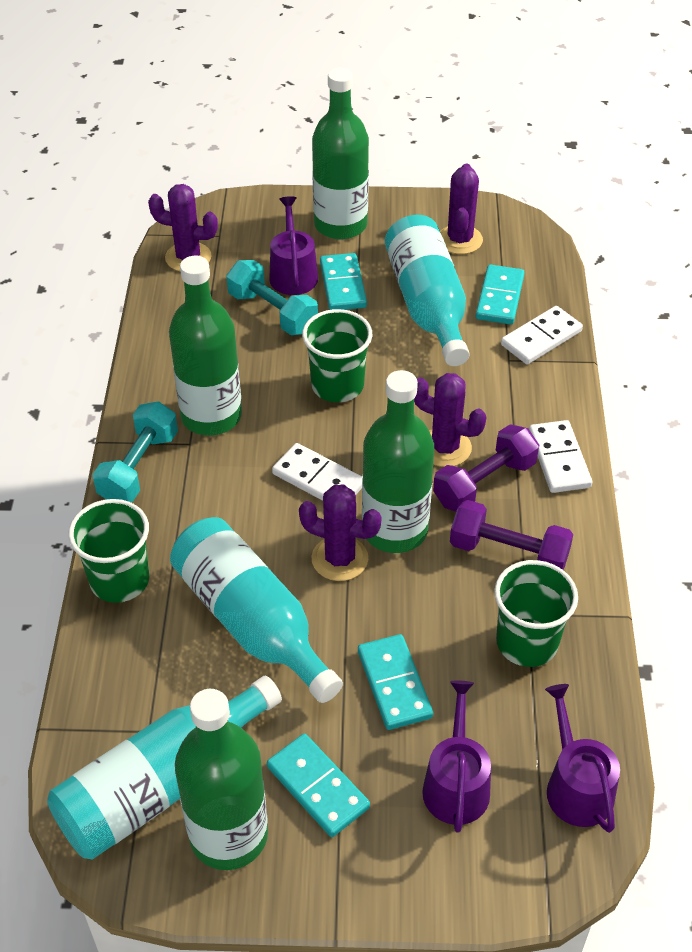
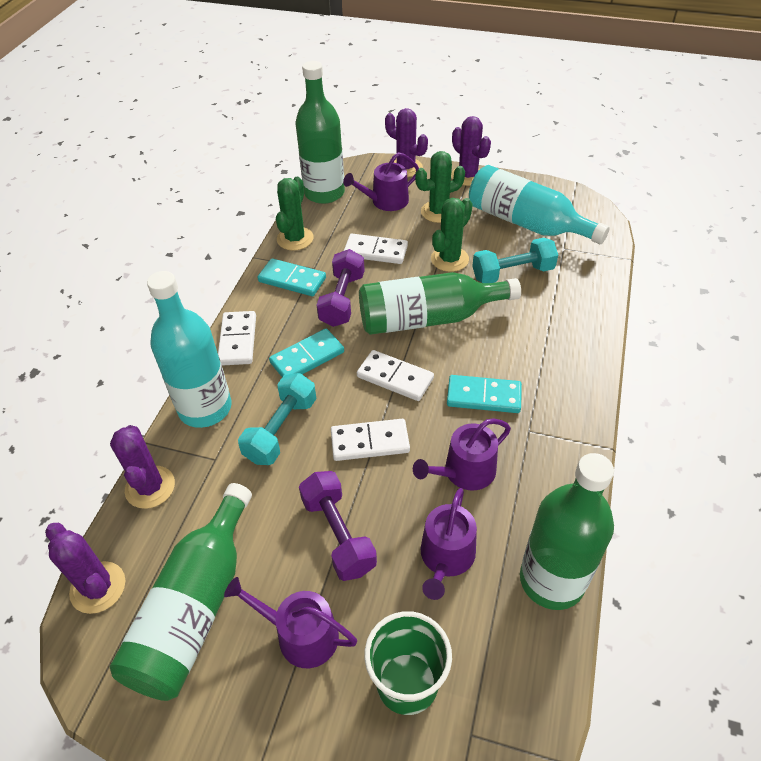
green cactus: none = 0 -> [276,177,313,250] [415,151,465,223] [431,198,473,272] = 3
green cup: [68,499,149,603] [302,309,372,402] [494,560,578,667] = 3 -> [364,611,452,715] = 1
purple watering can: [269,196,318,295] [422,681,491,833] [545,684,620,833] = 3 -> [224,577,357,668] [343,152,419,211] [413,419,511,490] [421,488,477,600] = 4
turquoise bottle: [47,676,282,860] [170,517,343,703] [385,215,470,366] = 3 -> [147,271,232,428] [469,165,610,244] = 2
turquoise domino: [267,734,370,837] [320,253,367,310] [358,634,433,730] [476,264,525,325] = 4 -> [257,258,326,296] [269,329,344,377] [447,375,522,413] = 3
white domino: [272,443,362,501] [501,306,583,364] [529,420,592,493] = 3 -> [218,311,256,366] [331,419,410,461] [344,234,408,264] [357,350,434,401] = 4

